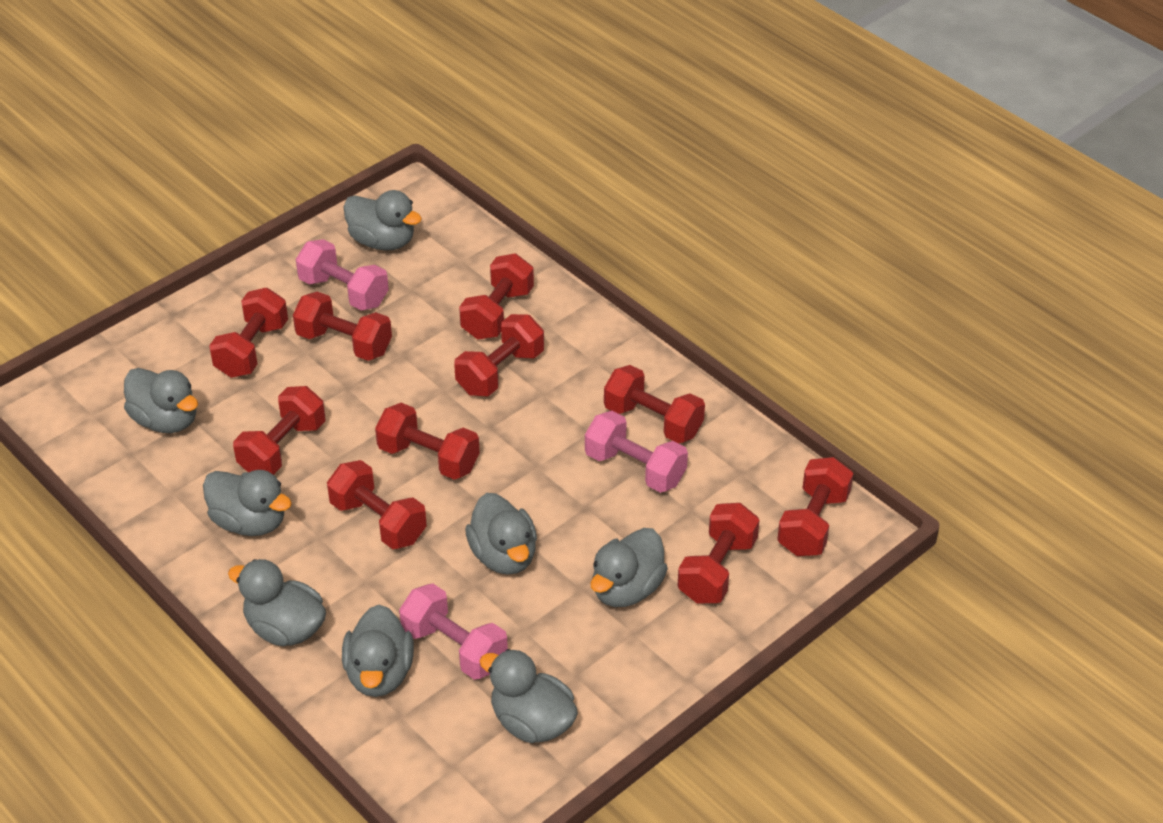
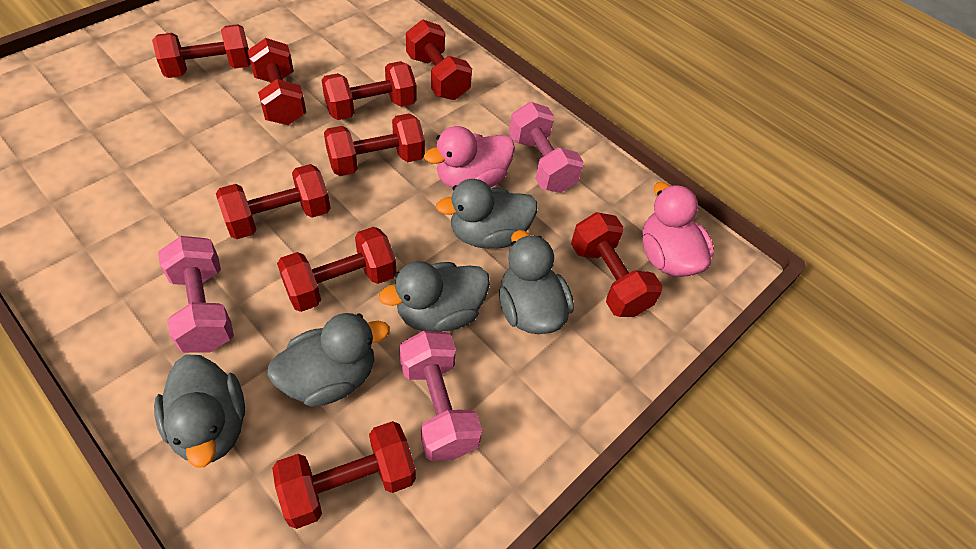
grey duck: [124,368,198,433] [203,470,292,536] [228,559,326,646] [342,604,414,697] [344,190,422,251] [465,493,537,575] [479,649,578,743] [590,528,668,607] = 8 -> [154,354,245,468] [267,313,390,407] [379,261,490,332] [436,179,538,249] [499,230,574,334] = 5
pink duck: none = 0 -> [424,126,515,188] [642,182,714,277] = 2
red dumbbell: [209,288,288,378] [233,386,325,475] [293,292,392,361] [327,460,427,549] [375,403,480,480] [454,314,544,397] [459,254,534,339] [604,365,705,444] [677,503,760,603] [777,457,853,556] = 10 -> [152,24,251,78] [216,164,331,239] [247,38,306,125] [272,421,416,529] [277,227,396,312] [322,61,417,120] [324,113,425,176] [406,20,472,100] [571,212,663,317] = 9

